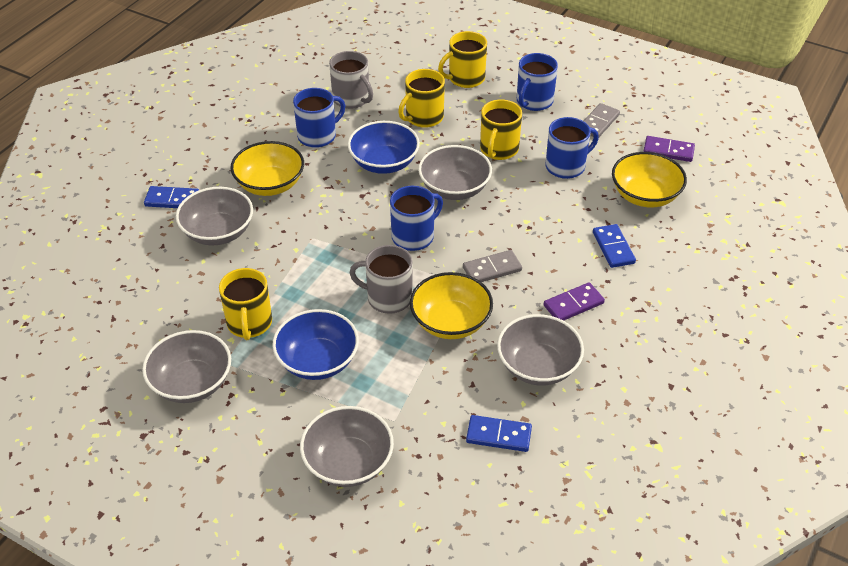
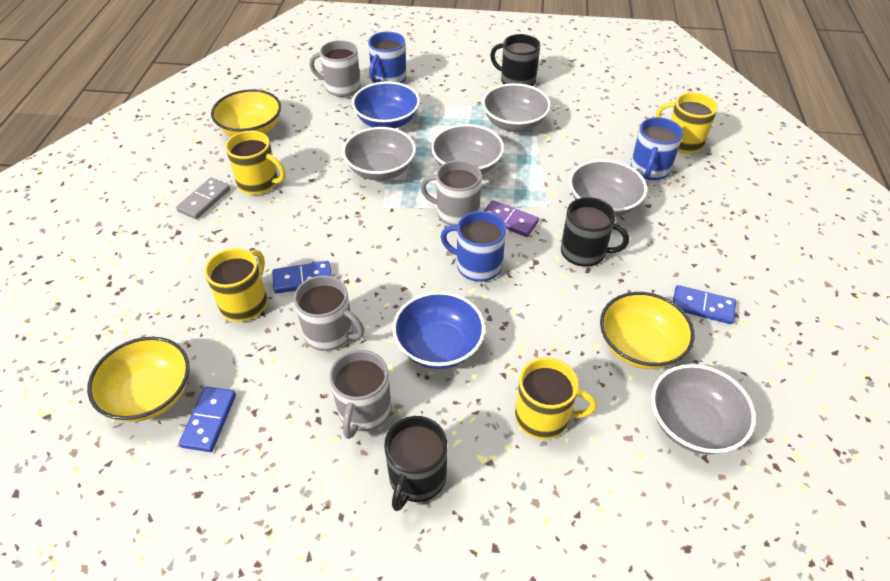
black mug: none = 0 -> [384,416,447,511] [490,34,540,86] [561,197,629,267] = 3
blue mug: [293,88,345,148] [390,186,443,251] [517,53,558,111] [546,117,599,179] = 4 -> [368,31,406,83] [441,211,506,282] [631,117,683,180] = 3
grey domino: [463,250,522,282] [584,103,620,137] = 2 -> [176,178,230,219] = 1
grey mug: [329,51,373,109] [349,245,413,314] = 2 -> [294,275,364,351] [309,40,361,97] [330,350,391,439] [420,160,482,226] = 4
purple domino: [544,282,605,321] [643,136,695,162] = 2 -> [484,200,539,237] = 1

